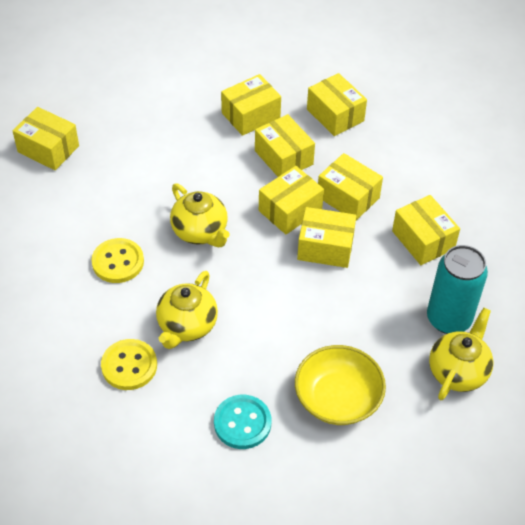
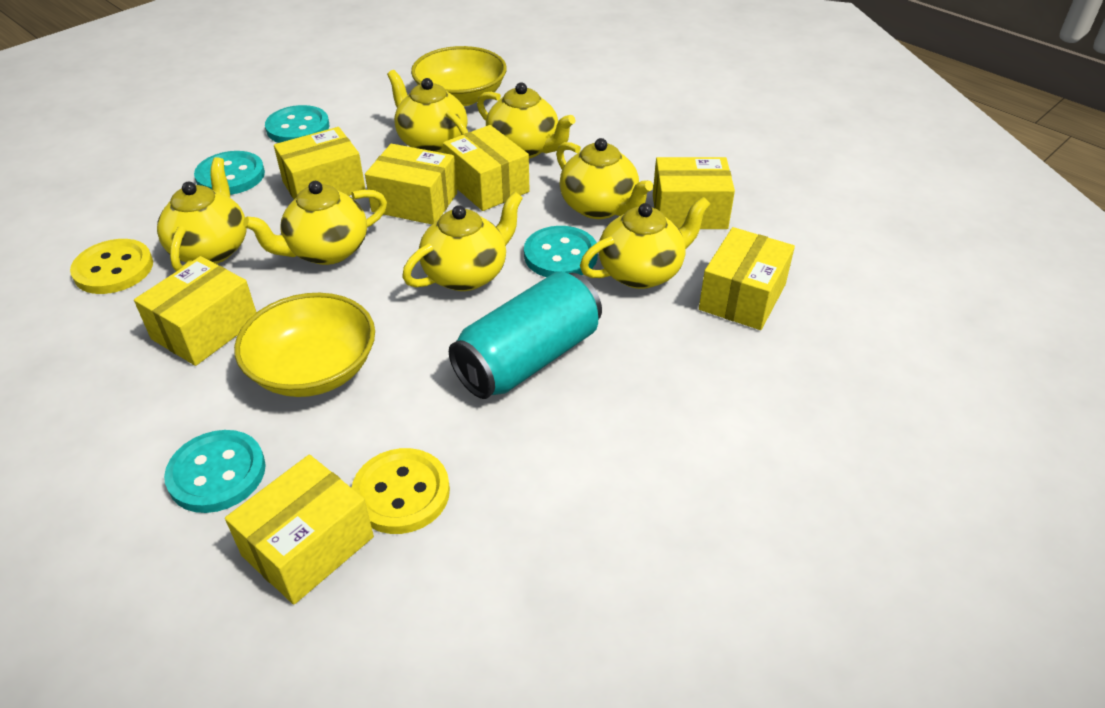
turquoise button: [214,395,271,449] = 1 -> [164,430,266,513] [194,151,265,195] [265,105,329,143] [524,226,598,277] = 4
yellow bowl: [295,345,386,425] = 1 -> [234,293,375,397] [411,46,507,106] = 2
yellow box: [13,107,79,170] [221,74,281,136] [255,114,315,177] [259,166,324,234] [297,207,356,268] [307,73,367,136] [318,153,383,220] [392,195,460,265] = 8 -> [134,256,257,366] [225,455,374,605] [274,127,366,199] [365,144,457,224] [443,125,530,211] [653,157,735,229] [699,227,795,330] = 7
yellow teapot: [156,271,218,349] [170,184,230,247] [429,308,494,400] = 3 -> [157,157,247,271] [243,181,387,265] [387,70,468,153] [402,192,523,291] [477,83,576,158] [556,138,653,219] [580,197,710,289] = 7

